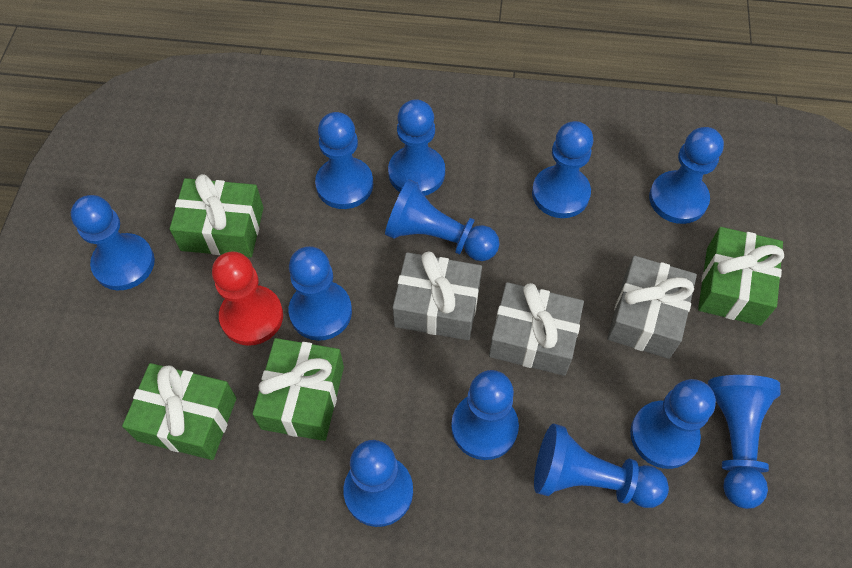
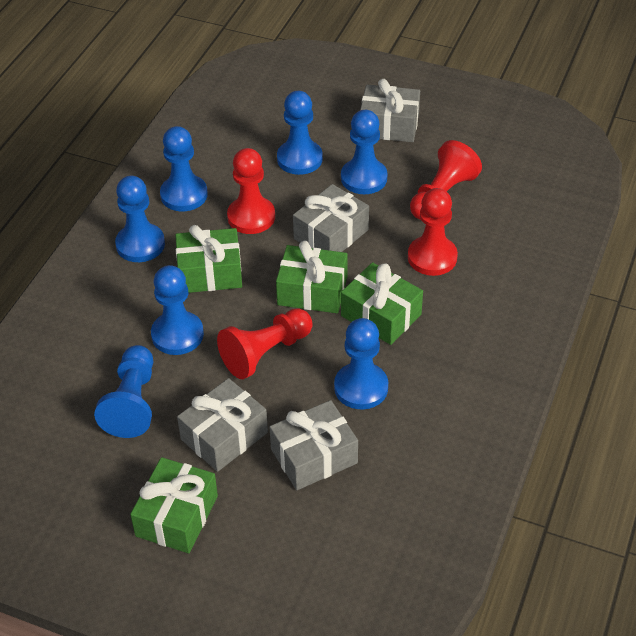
blue pawn: [71,195,155,290] [289,246,352,341] [315,112,373,209] [343,440,413,527] [385,179,500,261] [388,99,445,196] [451,370,519,460] [532,121,593,218] [534,424,669,508] [630,379,716,469] [649,127,724,224] [708,375,781,509] = 12 -> [94,345,153,438] [115,176,165,262] [151,265,204,355] [160,126,208,211] [277,91,323,175] [334,318,388,409] [341,110,387,194] = 7
grey gift: [393,251,482,340] [489,282,584,376] [607,256,697,359] = 3 -> [177,378,268,472] [269,400,358,490] [293,184,369,252] [360,79,420,142] = 4
red pawn: [212,251,283,346] = 1 -> [217,308,313,379] [227,148,275,234] [408,188,458,276] [410,140,482,220] = 4

